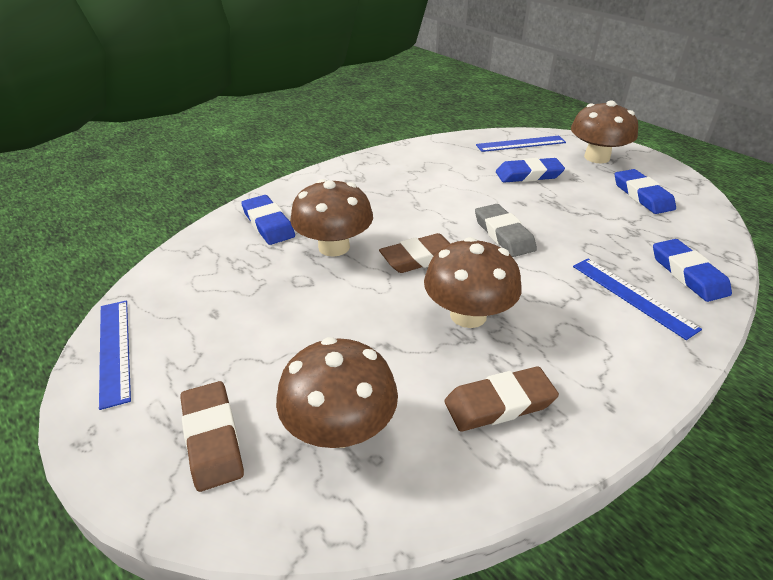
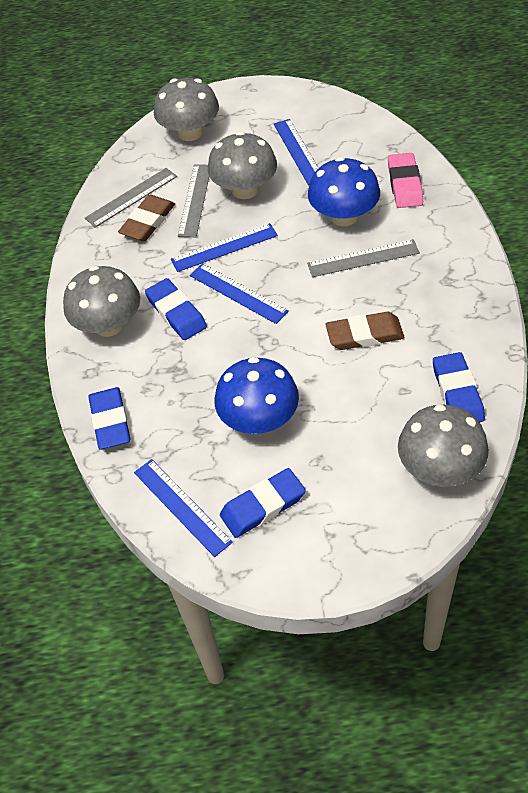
blue mushroom: none = 0 -> [214,357,299,434] [308,157,380,226] = 2
blue ruler: [99,300,131,410] [476,136,566,152] [573,258,702,340] = 3 -> [134,459,233,557] [171,223,278,272] [190,263,289,324] [274,119,318,185] = 4
brown eraser: [180,381,244,492] [379,233,450,273] [444,366,559,432] = 3 -> [118,195,175,241] [325,312,405,350] = 2
brown mushroom: [276,337,398,448] [290,179,373,257] [424,237,522,328] [571,100,638,163] = 4 -> none = 0
grey eraser: [475,204,537,257] = 1 -> none = 0
grey mushroom: none = 0 -> [63,266,140,337] [154,78,219,141] [208,131,277,199] [398,404,489,487] = 4
grey ruler: none = 0 -> [85,168,177,228] [178,164,209,237] [307,239,420,277] = 3
pink eraser: none = 0 -> [388,153,423,208] = 1

